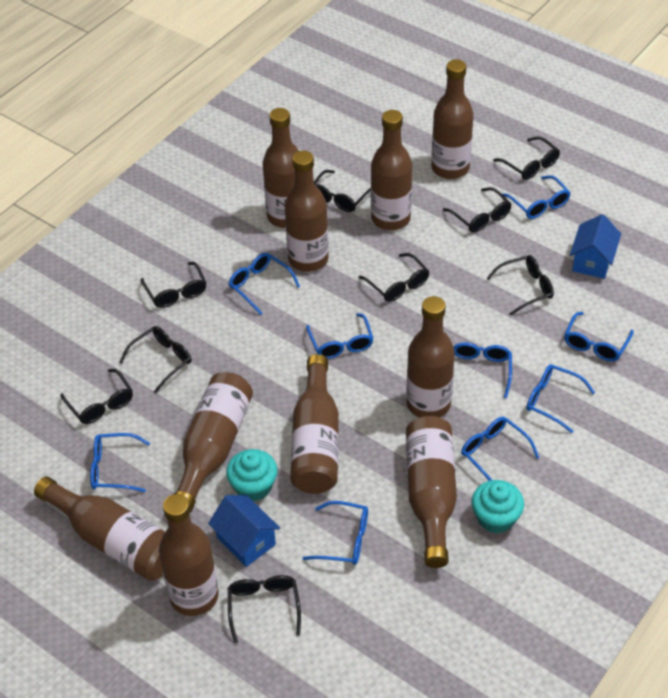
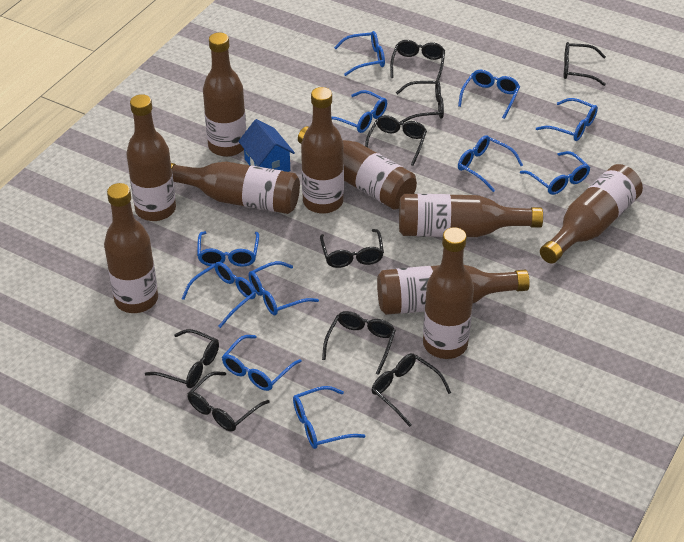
blue glasses: [90,433,150,492] [229,253,300,315] [302,501,368,565] [306,313,374,359] [454,342,512,398] [461,417,540,481] [502,175,570,219] [526,364,595,433] [564,312,633,361] = 9 -> [181,262,256,328] [197,231,259,267] [222,335,302,391] [249,261,319,315] [293,386,365,449] [331,90,387,133] [334,31,385,76] [458,70,520,119] [458,135,523,192] [520,151,590,195] [536,98,598,141] = 11
blue house: [208,495,280,567] [570,214,621,279] = 2 -> [238,119,295,172] = 1
turquoise cupcake: [226,449,277,501] [472,480,524,533] = 2 -> none = 0

